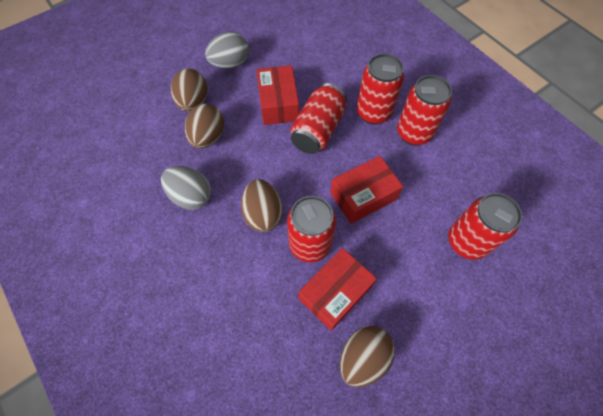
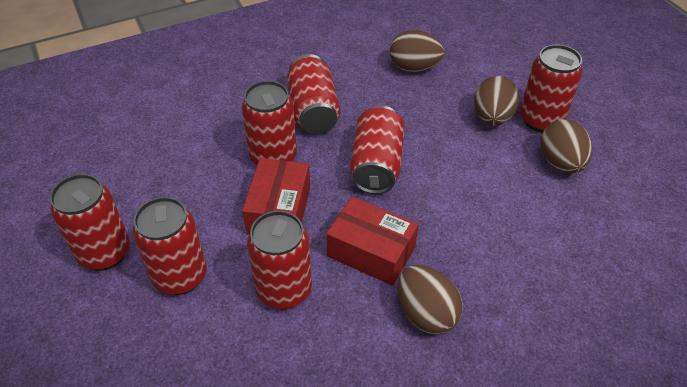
grey egg: [161,166,211,210] [205,32,249,68] = 2 -> none = 0
red box: [256,65,299,125] [299,248,377,331] [330,156,403,224] = 3 -> [242,158,310,235] [326,197,419,286] = 2
red can: [287,196,336,263] [290,83,347,154] [357,54,404,125] [397,75,452,146] [448,193,522,260] = 5 -> [50,174,130,271] [133,197,207,295] [242,81,297,165] [247,211,312,309] [287,54,340,134] [350,105,405,194] [520,44,582,132] = 7

